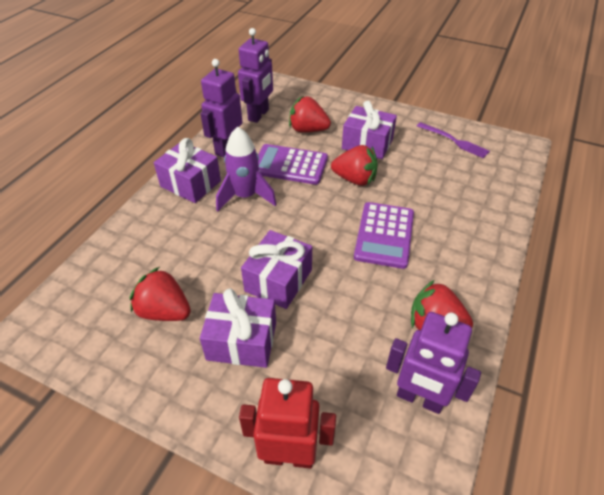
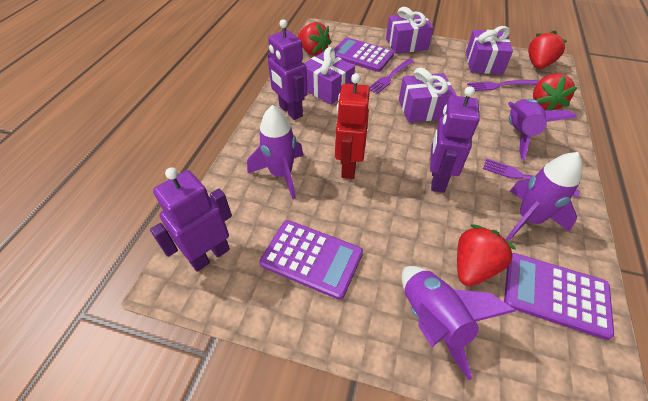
purple calculator: [258,144,328,185] [354,202,414,269] = 2 -> [259,220,363,300] [334,37,394,72] [504,253,614,340] = 3
purple fork: [417,122,490,158] = 1 -> [369,58,414,94] [467,80,539,91] [483,159,580,198] = 3
purple rocket: [216,127,277,211] = 1 -> [247,105,303,199] [402,266,515,380] [506,152,583,241] [508,99,577,160] = 4

